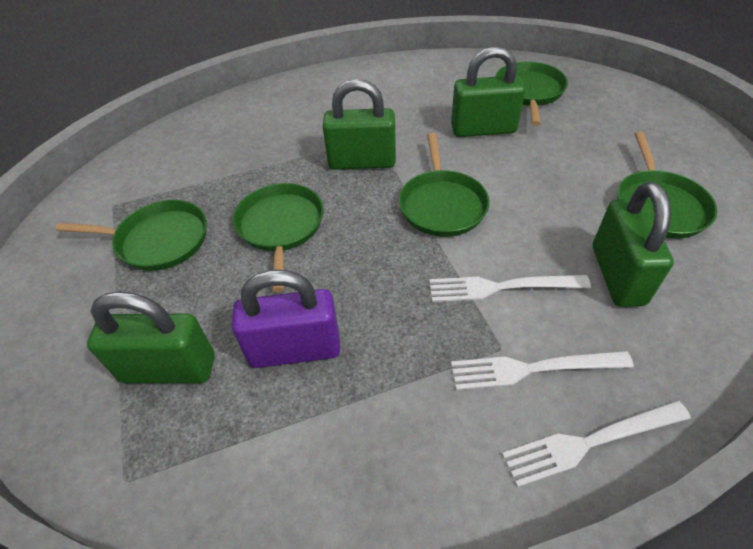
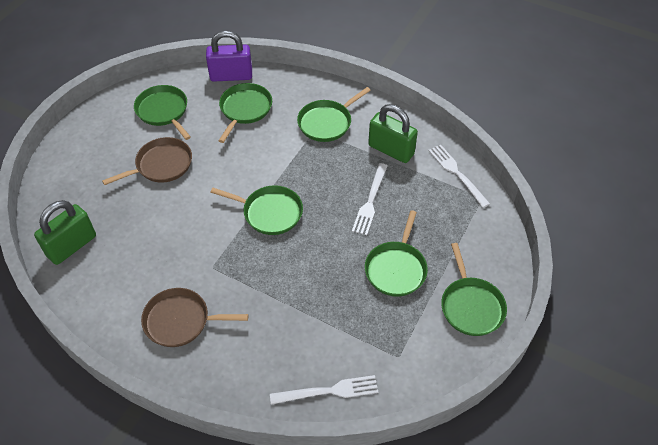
brown pan: none = 0 -> [102,137,192,185] [141,288,248,347] = 2
green padlock: [87,292,215,383] [323,79,396,169] [451,46,525,137] [593,182,674,307] = 4 -> [34,200,96,265] [368,104,418,163] = 2
green pan: [56,200,207,271] [233,183,324,292] [399,133,490,237] [495,61,568,126] [617,132,718,239] = 5 -> [134,85,191,140] [210,185,303,235] [218,83,272,143] [297,87,371,142] [365,210,428,297] [441,243,507,336] = 6

